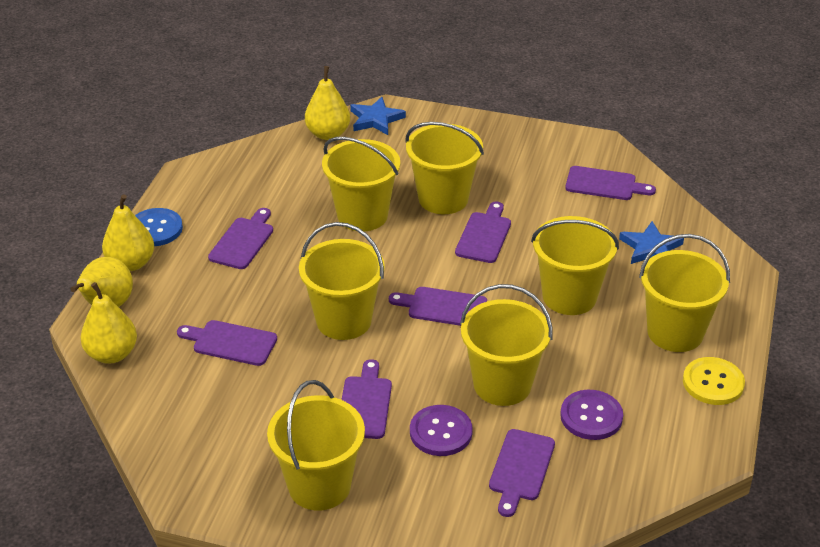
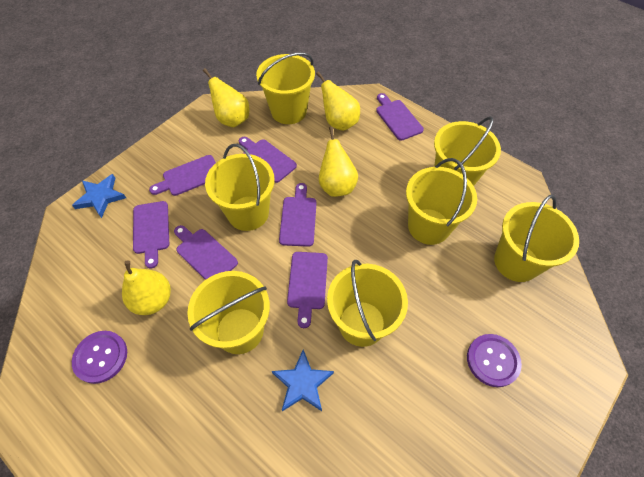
blue button: [135,208,183,246] = 1 -> none = 0
yellow button: [683,357,745,405] = 1 -> none = 0

